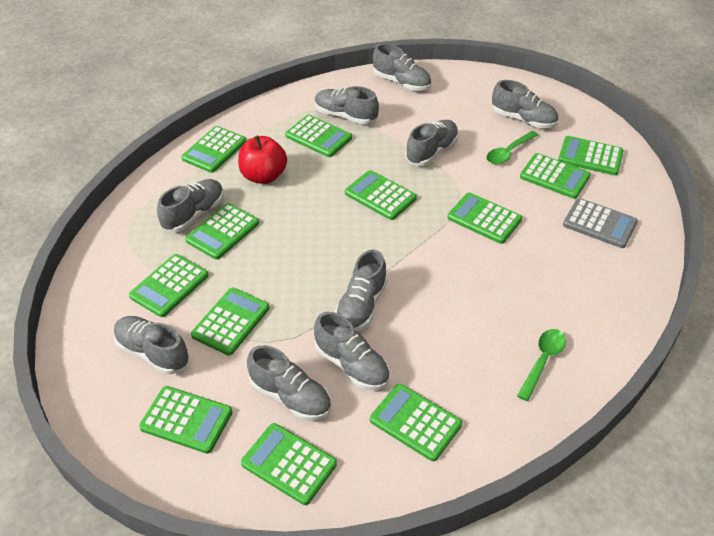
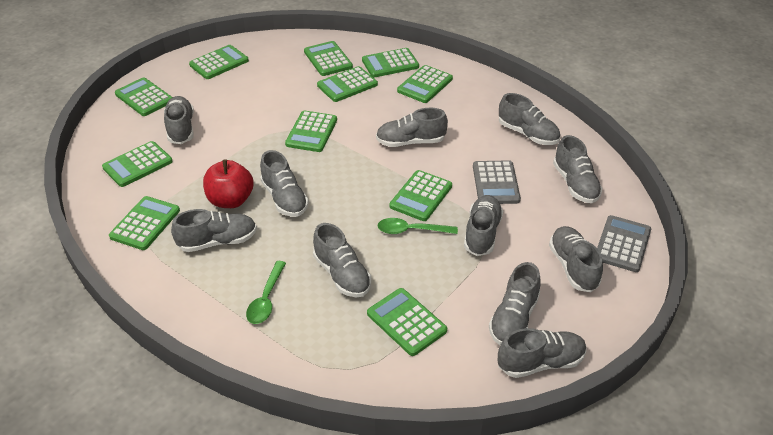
green calculator: [129,254,208,317] [139,386,233,454] [181,126,246,173] [185,203,259,259] [191,288,269,356] [241,423,337,505] [285,115,352,157] [345,170,417,220] [370,384,462,461] [447,192,522,244] [520,153,591,199] [558,136,624,175] = 12 -> [102,141,173,187] [109,196,180,250] [115,77,173,116] [189,45,249,79] [285,111,337,152] [304,41,353,76] [317,66,378,102] [362,48,419,77] [367,288,447,356] [389,170,452,221] [397,65,453,103] = 11
grey calculator: [563,198,638,248] = 1 -> [473,160,521,204] [597,215,651,272] = 2
grey shoe: [113,316,189,374] [157,179,224,232] [247,345,331,421] [314,312,390,390] [315,86,379,124] [335,249,387,331] [373,44,431,91] [406,120,459,166] [492,80,558,128] = 9 -> [164,96,194,144] [171,209,257,252] [260,150,309,217] [313,223,371,297] [376,108,448,147] [464,195,503,256] [489,262,541,345] [498,328,586,378] [499,93,560,145] [549,226,603,292] [553,135,602,203] = 11

